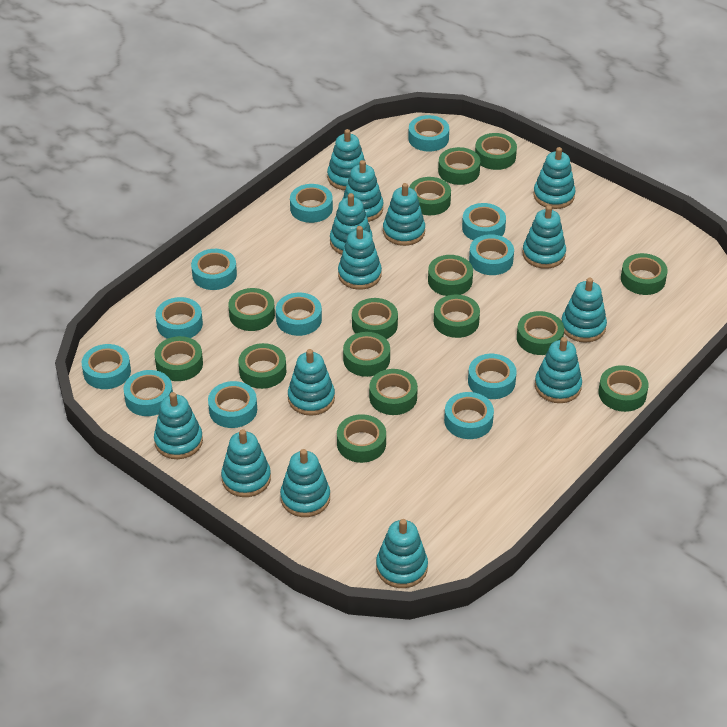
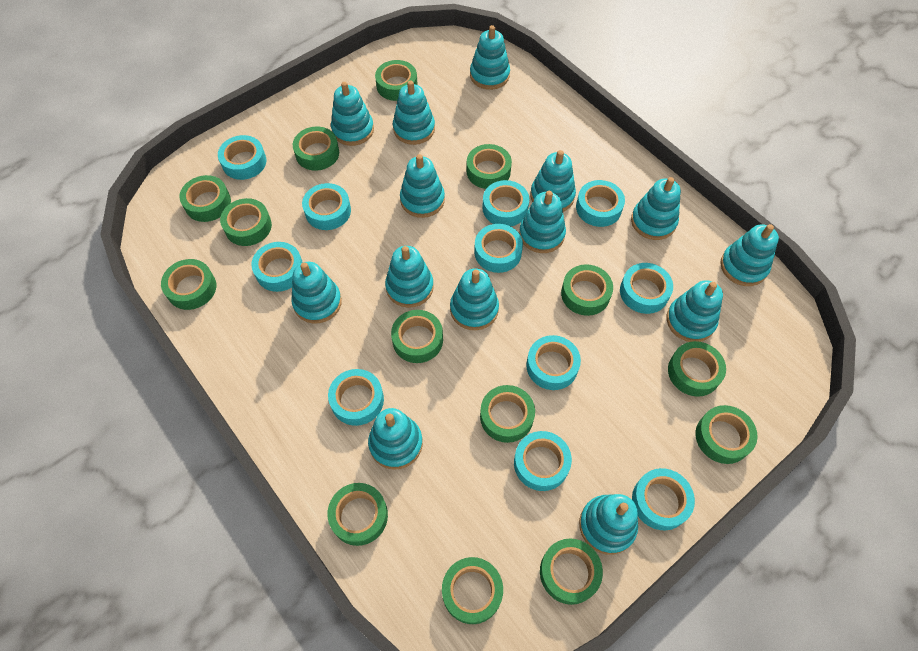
green tape: [155,336,203,381] [229,288,275,331] [238,343,286,389] [337,414,386,463] [343,332,390,377] [352,298,398,339] [369,369,418,415] [409,177,451,215] [428,255,473,296] [434,294,480,338] [438,147,480,185] [475,133,517,170] [517,311,564,355] [598,365,649,412] [621,253,668,295] = 15 -> [161,259,216,310] [179,175,231,222] [220,198,272,246] [293,126,339,171] [327,483,388,546] [375,60,418,101] [391,310,443,363] [442,557,503,624] [466,144,512,189] [480,385,535,443] [540,538,603,605] [561,264,613,316] [668,341,726,397] [695,405,758,464] = 14
turquoise tape: [82,344,131,389] [123,370,173,416] [155,297,203,339] [191,249,237,290] [208,381,257,428] [276,293,322,336] [290,184,333,223] [408,115,449,152] [444,392,494,439] [462,203,506,241] [468,354,517,399] [469,234,514,275] = 12 -> [218,135,266,180] [251,242,303,292] [302,183,351,230] [328,369,384,426] [474,224,523,273] [482,180,529,227] [514,431,572,491] [526,335,581,390] [576,180,625,227] [620,263,673,314] [632,468,695,530] = 11

